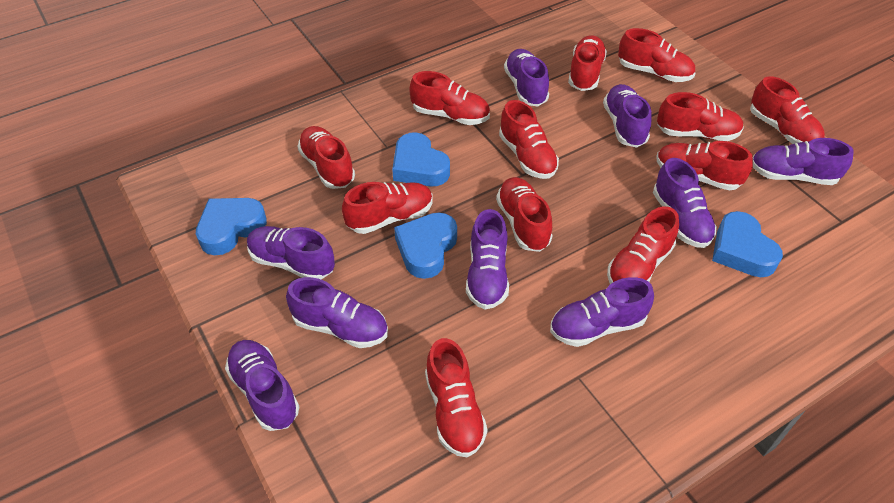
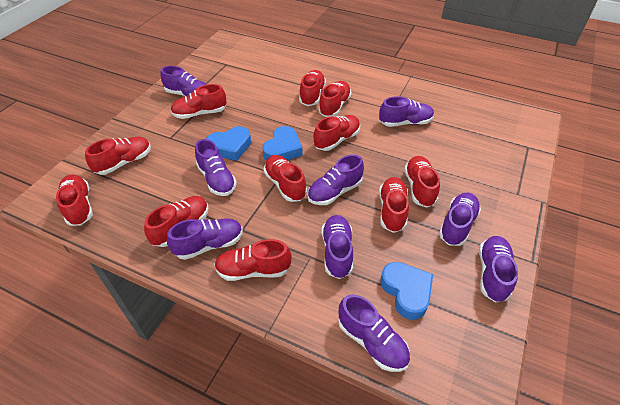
blue heart: [196,198,267,255] [392,132,450,186] [394,213,457,279] [712,211,783,277] = 4 -> [206,126,251,161] [262,126,303,160] [380,262,433,320] = 3
red shoe: [297,126,355,189] [342,182,433,234] [409,71,490,125] [425,338,488,458] [496,177,553,252] [499,100,559,179] [568,35,607,91] [607,206,679,284] [618,28,696,82] [656,141,753,191] [657,92,744,141] [750,76,825,144] = 12 -> [56,174,93,226] [85,137,151,175] [144,196,208,247] [171,84,227,119] [215,239,292,281] [264,155,307,202] [299,70,326,106] [313,115,360,151] [318,81,351,117] [379,177,409,233] [404,156,440,207] = 11

